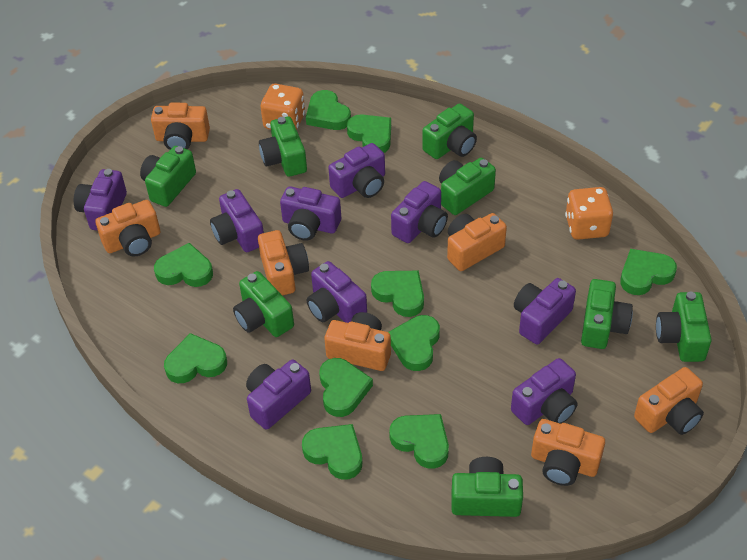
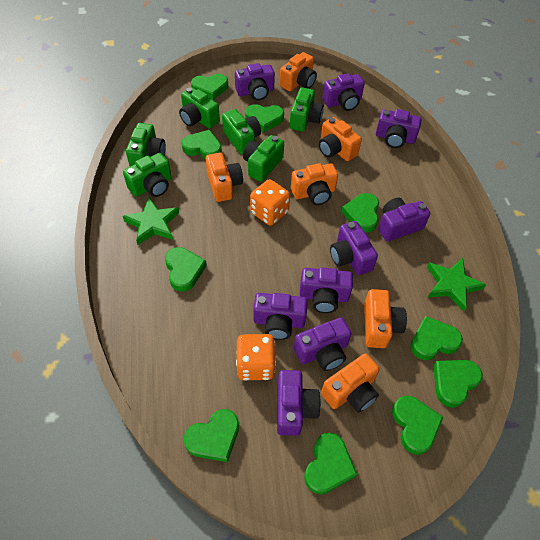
green camera: [140,146,196,207] [233,271,294,337] [259,117,307,177] [422,103,477,159] [439,158,496,215] [451,457,523,517] [581,279,633,349] [656,291,712,362] = 8 -> [123,153,172,197] [126,123,166,166] [179,87,220,128] [222,109,261,155] [243,135,284,182] [290,87,324,131] = 6
green star: none = 0 -> [123,198,179,245] [427,258,486,312] = 2
orange camera: [95,200,161,256] [151,103,210,150] [258,230,309,295] [324,312,391,371] [447,213,507,271] [531,419,605,486] [634,367,704,435] = 7 -> [206,153,243,202] [280,52,317,91] [291,163,338,205] [319,117,362,161] [321,353,379,413] [364,289,407,348] = 6

